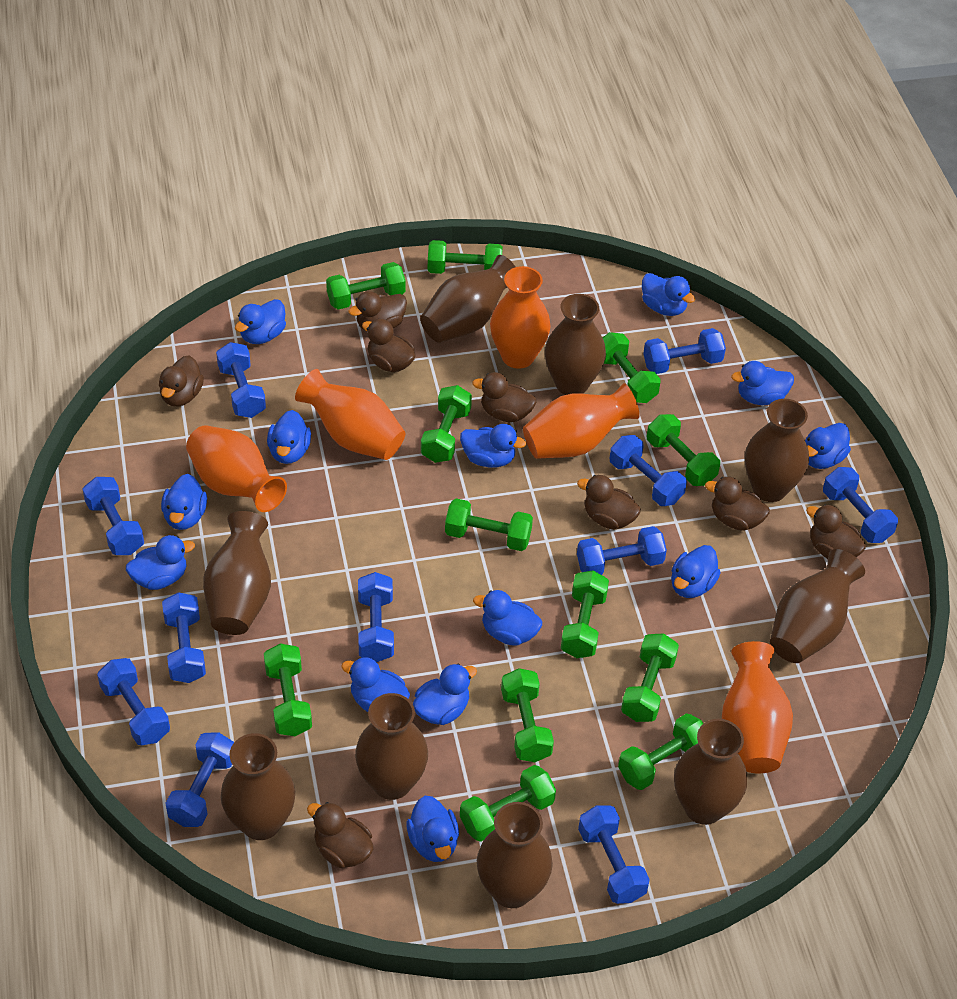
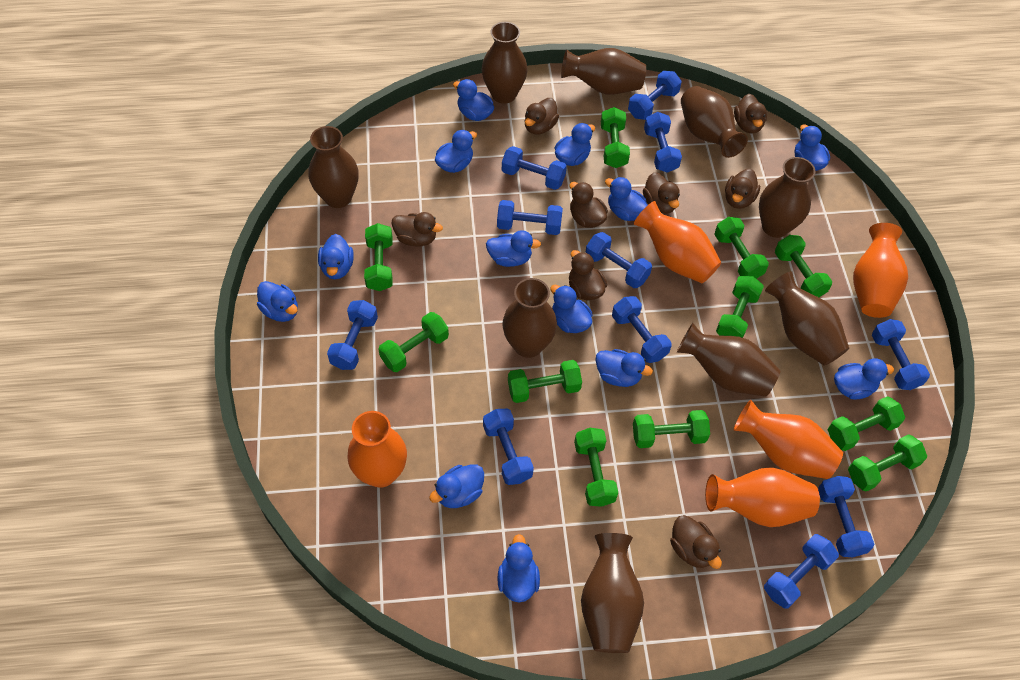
green dumbbell: [264,643,312,736] [326,262,406,310] [421,385,472,463] [428,240,503,274] [445,498,533,551] [460,765,556,842] [501,668,554,762] [561,571,609,658] [603,332,661,403] [618,713,703,790] [621,633,679,722] [647,414,720,486] = 12 -> [364,223,393,291] [379,312,449,372] [508,360,582,403] [574,428,618,507] [601,107,630,168] [633,410,710,448] [714,217,769,279] [716,276,764,338] [775,235,832,297] [828,396,905,451] [848,434,927,492] = 11

